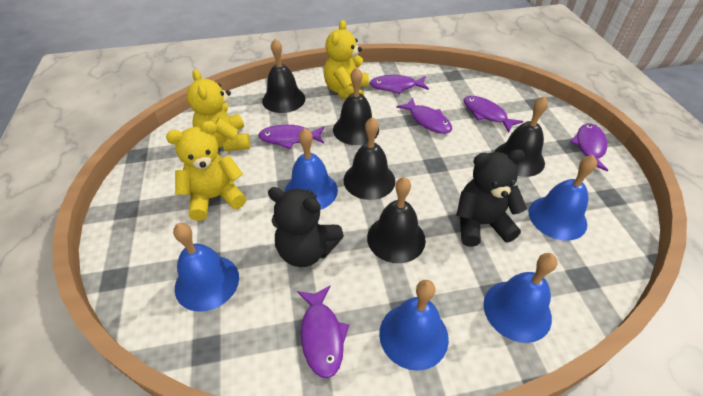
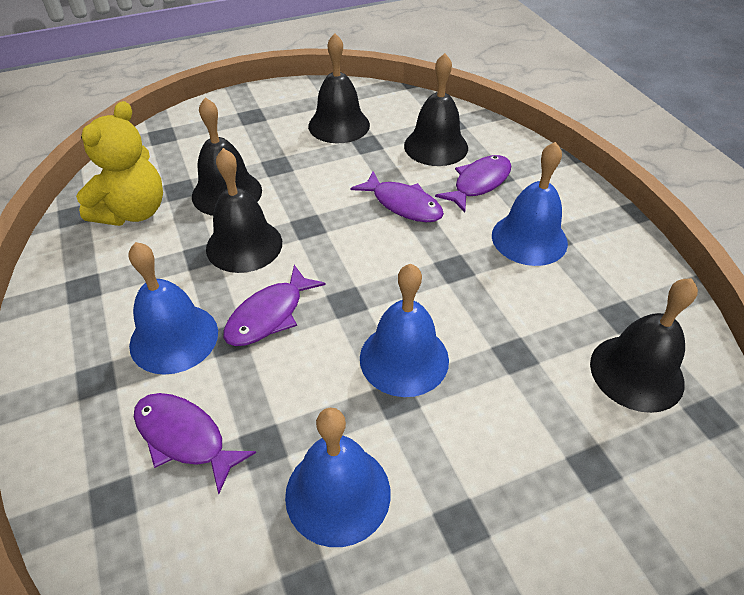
black teddy bear: [268,187,344,267] [456,149,527,247] = 2 -> none = 0
blue bell: [173,223,239,312] [285,128,338,210] [379,280,449,371] [483,253,557,343] [529,155,597,241] = 5 -> [128,242,218,375] [285,408,391,547] [360,264,449,397] [492,142,568,266] = 4
purple fish: [258,125,324,149] [297,286,349,378] [370,75,429,94] [396,98,452,134] [464,96,523,132] [570,123,608,172] = 6 -> [134,393,256,494] [223,265,326,346] [351,171,444,222] [435,155,511,212] = 4
yellow teddy bear: [166,121,246,221] [187,69,250,151] [324,20,369,99] = 3 -> [76,101,163,226] = 1

